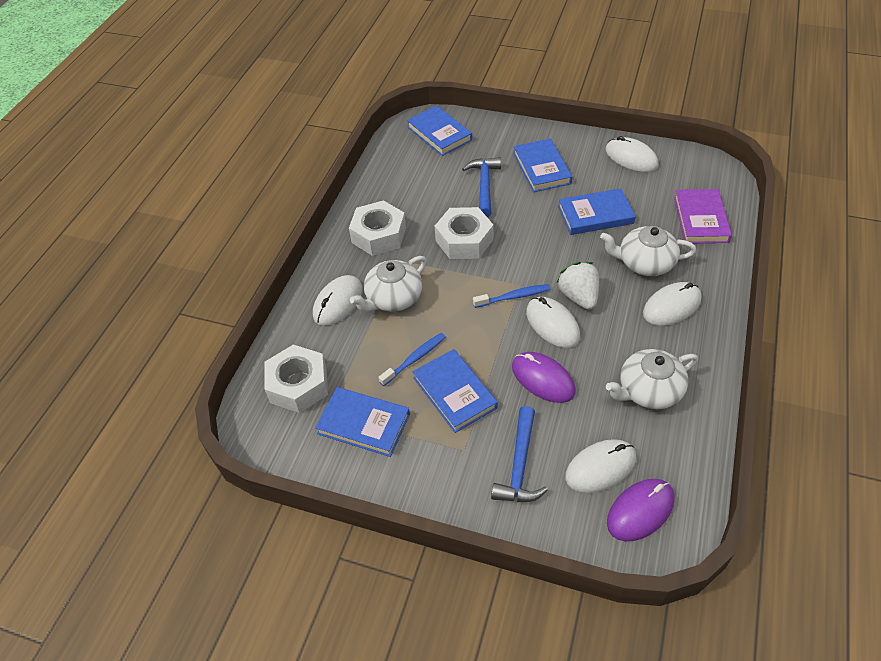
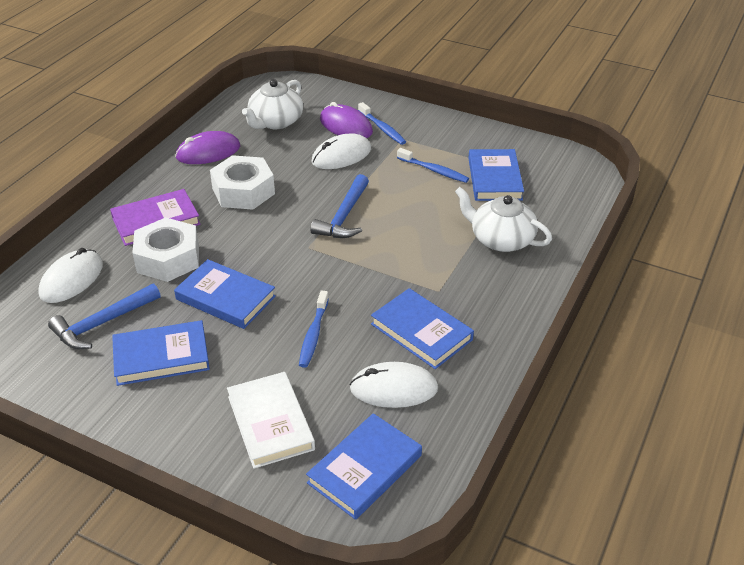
blue toothbrush: [378,333,446,386] [473,284,551,308] = 2 -> [299,291,329,368] [358,102,406,145] [397,148,469,183] = 3
white book: none = 0 -> [227,372,315,469] = 1
white mouse: [313,275,363,326] [526,297,580,348] [565,439,636,493] [606,136,658,172] [643,282,702,326] = 5 -> [38,248,103,303] [311,133,371,169] [350,362,438,408] = 3
white nut: [265,345,328,413] [349,200,406,256] [435,207,494,259] = 3 -> [132,217,199,282] [210,155,275,210] = 2
white strawberry: [556,262,599,310] = 1 -> none = 0
white teapot: [350,256,427,312] [600,226,696,276] [606,349,698,409] = 3 -> [242,79,303,129] [455,187,552,252] = 2

